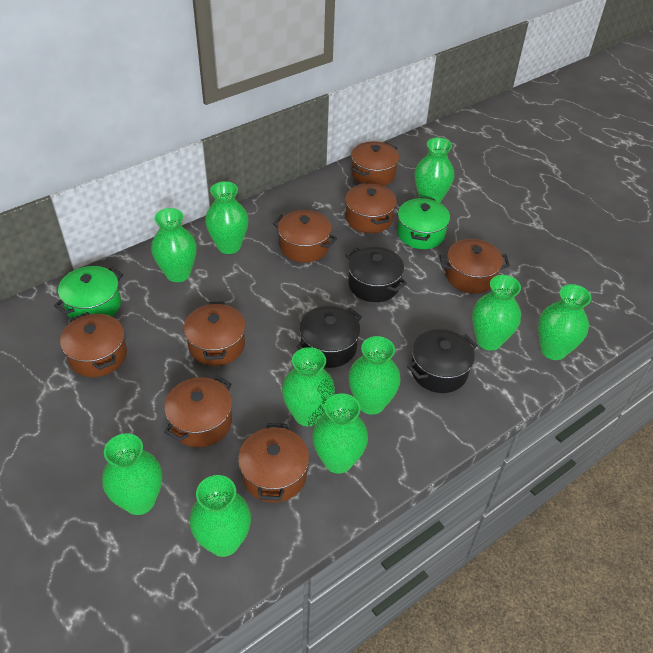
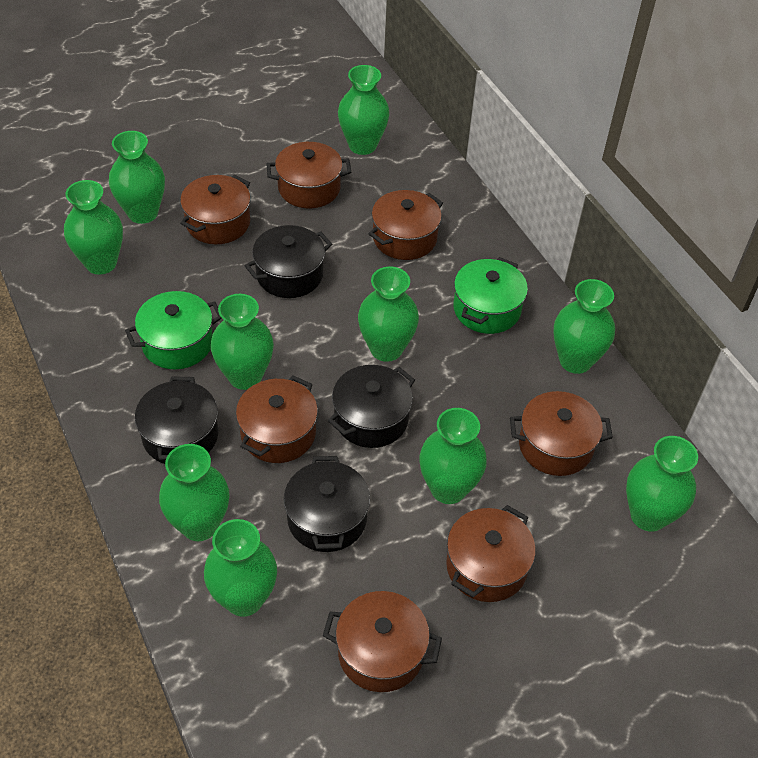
black pot: [296,306,362,368] [346,247,407,302] [407,329,478,393] = 3 -> [135,376,218,464] [245,225,332,298] [284,456,370,552] [328,365,415,448] = 4
brown pot: [60,312,127,377] [164,376,232,447] [184,301,246,366] [238,423,309,503] [273,210,337,263] [345,183,397,233] [351,141,399,186] [439,239,510,294] = 8 -> [180,175,251,244] [236,376,318,463] [266,142,351,208] [323,591,442,692] [368,190,443,260] [446,505,536,602] [510,391,613,476] = 7

